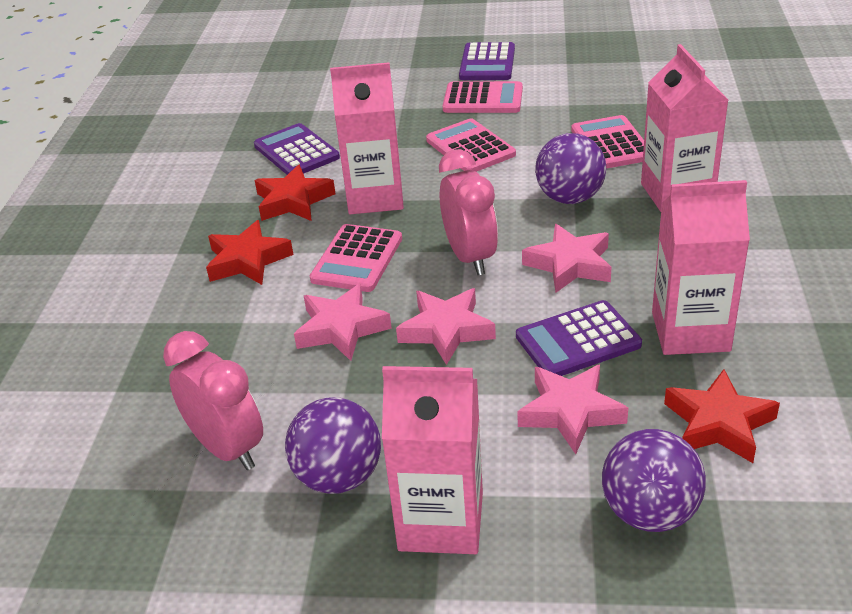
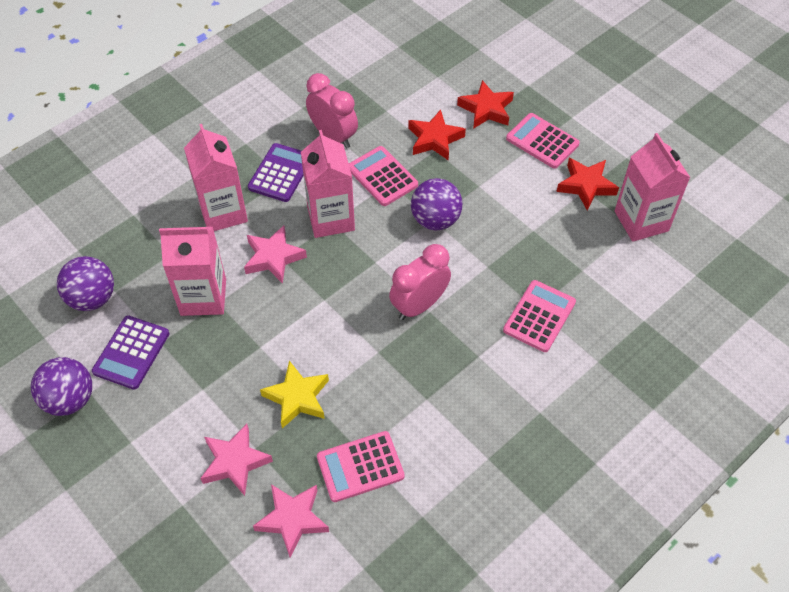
pink star: [294,284,392,361] [396,288,496,365] [517,365,628,454] [522,224,612,293] = 4 -> [200,424,273,496] [244,226,307,284] [253,484,329,557] = 3
purple calculator: [254,123,340,175] [459,42,515,80] [516,300,642,376] = 3 -> [92,316,169,390] [248,143,304,202] = 2
yellow star: none = 0 -> [260,361,329,428] = 1

